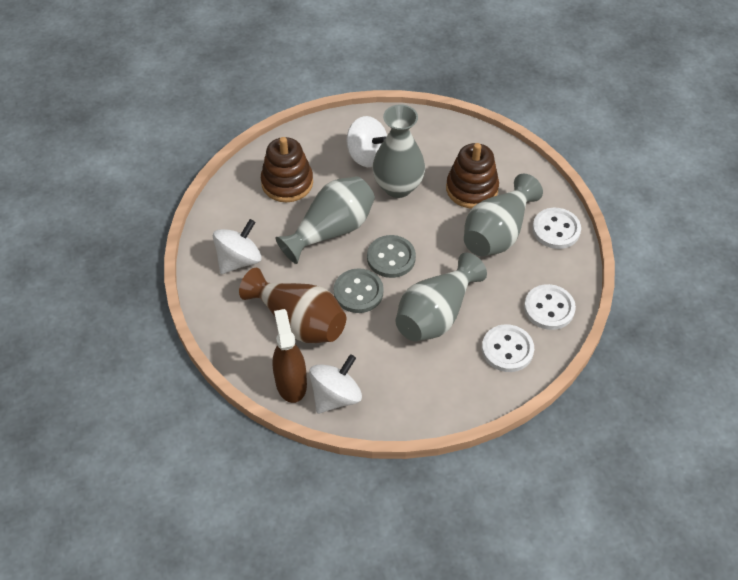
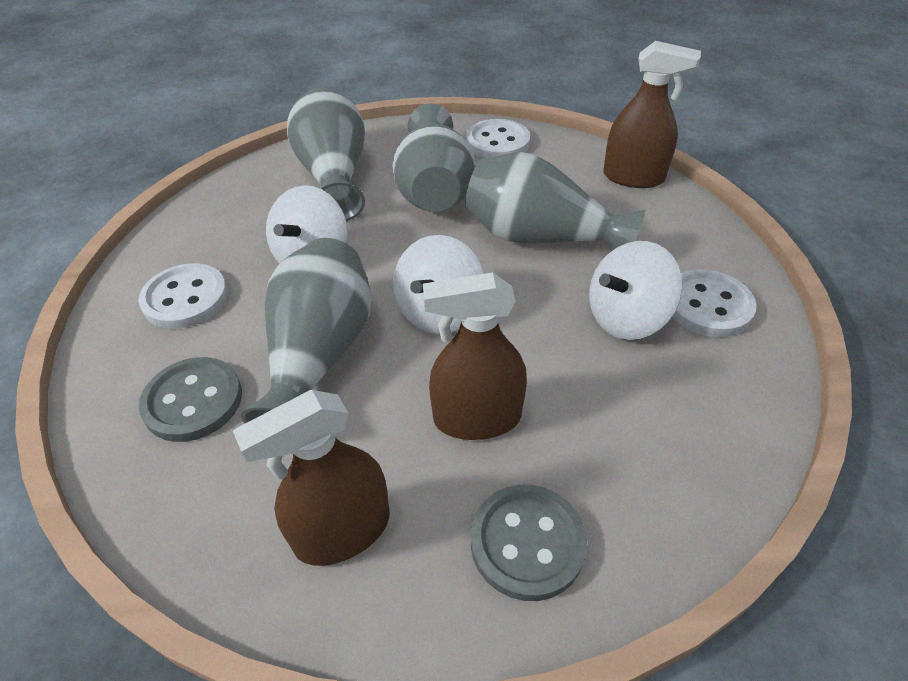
brown spray bottle: [273,309,307,403] = 1 -> [233,390,389,566] [423,272,527,440] [603,41,701,188] = 3
brown stacking toy: [261,137,313,202] [446,143,499,208] = 2 -> none = 0
brown vase: [239,268,346,343] = 1 -> none = 0

